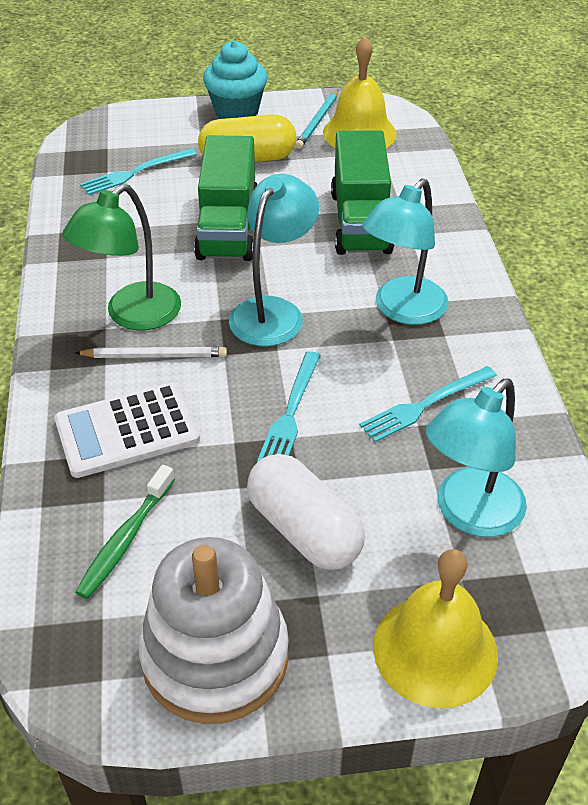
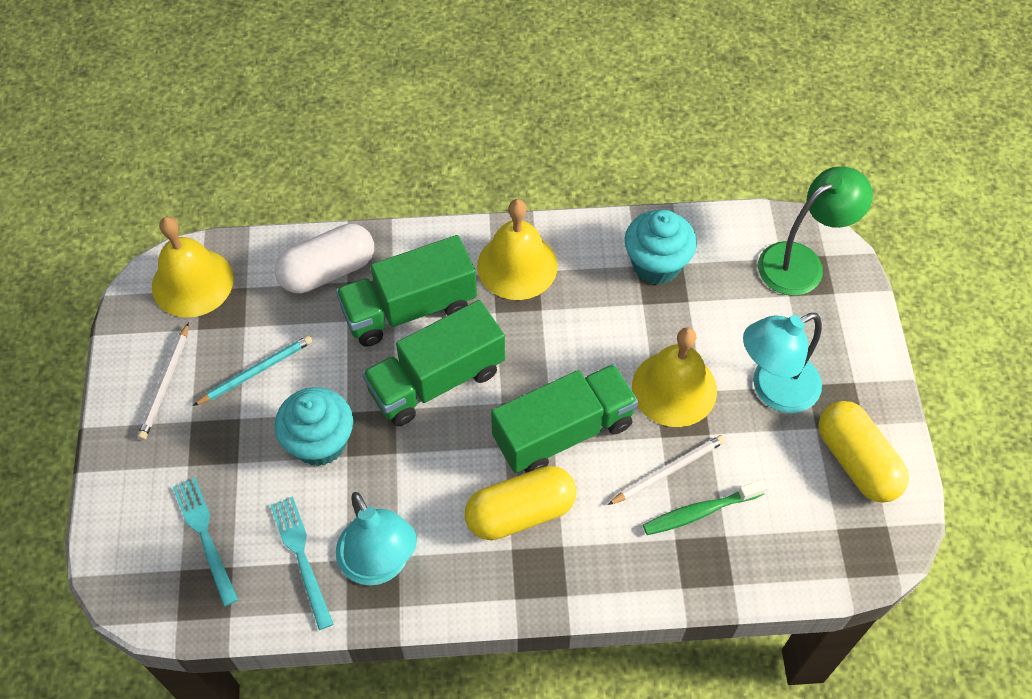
green truck: [194,135,257,261] [331,130,395,255] = 2 -> [336,235,477,347] [362,300,505,427] [491,364,638,473] = 3
turquoise cupcake: [203,41,267,119] = 1 -> [275,387,353,466] [625,210,697,285] = 2
turquoise fork: [80,148,197,195] [257,351,321,462] [359,366,497,442] = 3 -> [173,477,238,606] [270,496,333,630] = 2
turquoise lamp: [229,174,319,346] [362,179,449,325] [426,378,527,537] = 3 -> [336,492,417,585] [743,313,822,413] = 2
white calculator: [54,382,200,478] = 1 -> none = 0
white pencil: [75,347,227,358] = 1 -> [137,322,189,440] [608,435,725,505] = 2
white stacking toy: [139,537,289,724] = 1 -> none = 0
yellow bell: [323,36,397,148] [373,549,498,708] = 2 -> [152,217,234,317] [477,199,557,300] [632,327,717,427] = 3
yellow capsule: [198,115,296,162] = 1 -> [464,466,577,540] [818,401,909,503] = 2

